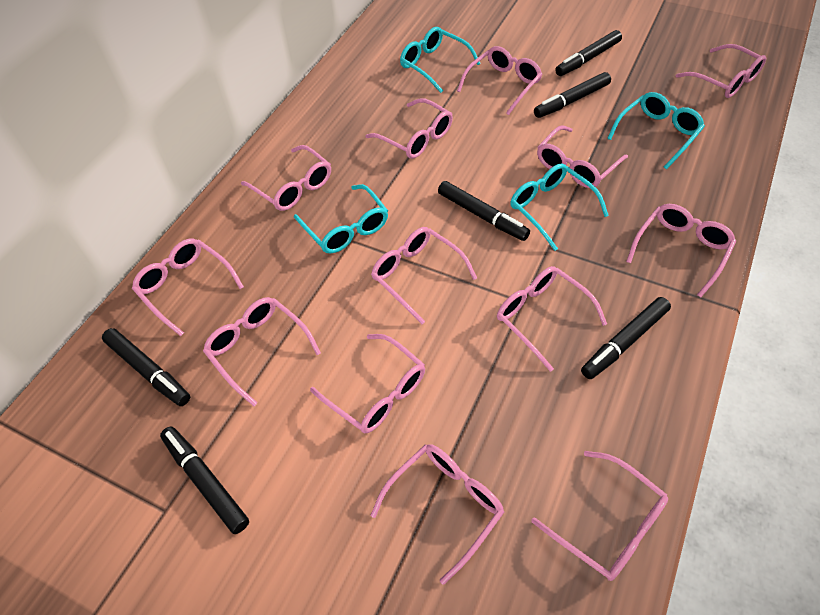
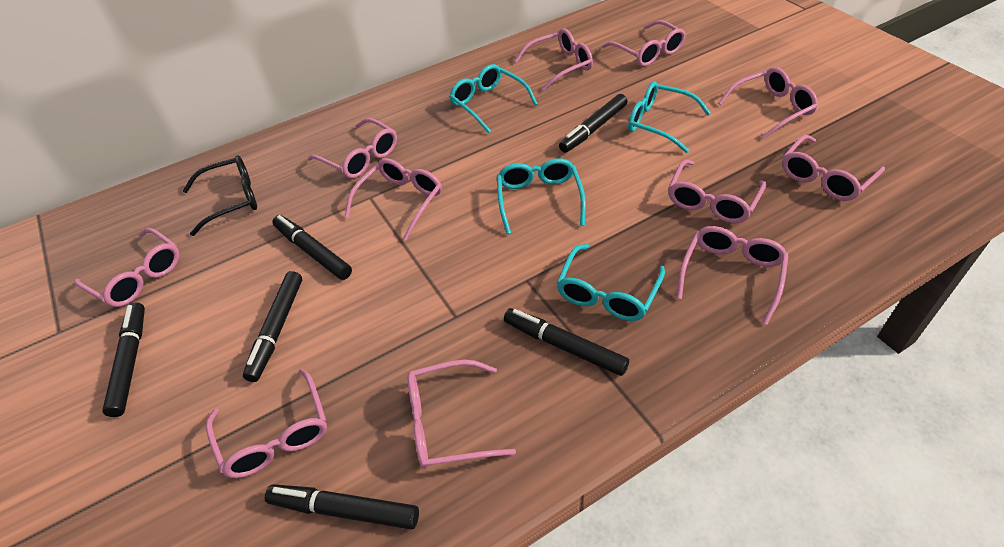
black glasses: none = 0 -> [183,155,257,236] = 1
pink glasses: [132,239,244,336] [203,297,321,406] [241,145,331,211] [310,334,425,433] [365,98,453,159] [371,227,477,324] [371,444,504,585] [457,46,542,115] [497,266,607,372] [531,451,668,581] [537,125,628,188] [626,204,736,297] [676,44,766,98] = 13 -> [73,228,180,307] [206,369,327,478] [308,118,397,179] [345,158,442,240] [407,360,516,469] [514,28,593,91] [602,20,686,67] [668,160,767,223] [676,226,788,324] [718,67,818,139] [782,135,885,201] = 11

